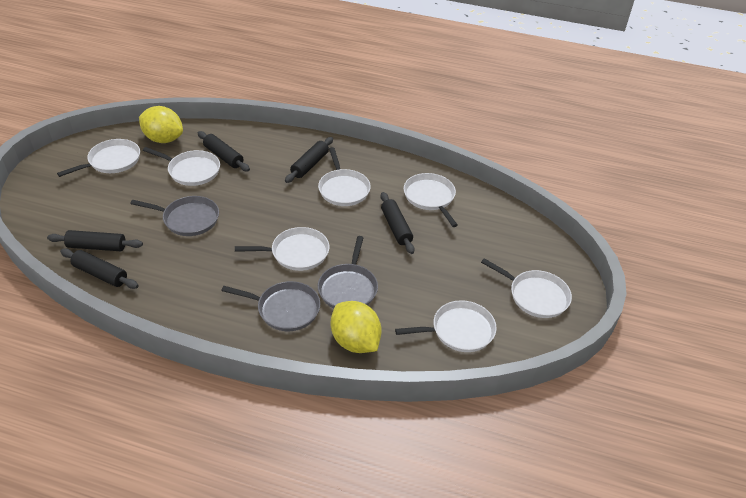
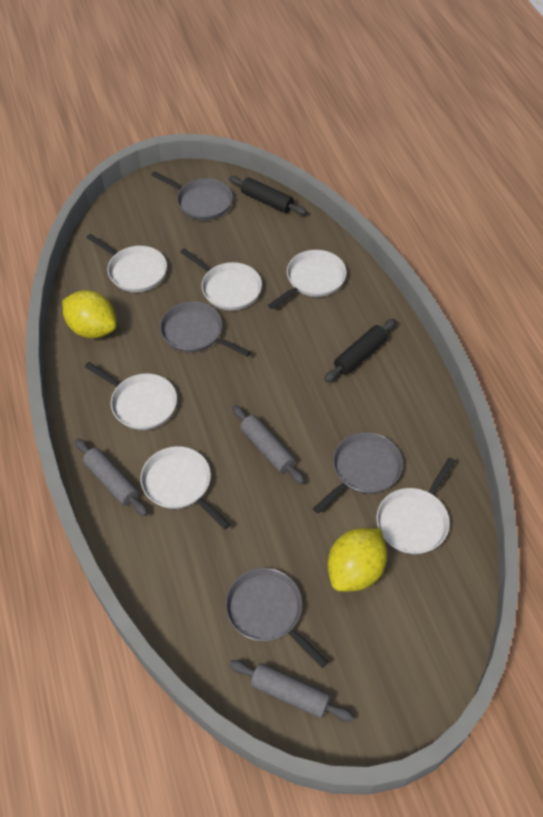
black rolling pin: [47,230,143,251] [60,248,139,289] [198,131,250,172] [285,137,333,183] [380,192,415,254] = 5 -> [229,176,307,215] [324,319,396,382] = 2
grey pan: [130,196,219,236] [221,281,320,331] [318,236,378,309] = 3 -> [151,171,233,220] [160,301,251,357] [225,568,328,668] [313,432,403,514] = 4
grey rolling pin: none = 0 -> [75,439,148,516] [229,660,354,722] [232,405,305,484] = 3
white pan: [57,139,140,177] [143,147,220,186] [235,227,329,271] [318,147,371,206] [395,300,497,352] [404,173,458,227] [481,258,572,318] = 7 -> [85,362,177,430] [86,234,167,292] [140,446,230,530] [180,248,262,310] [268,250,347,309] [376,457,456,554] = 6

